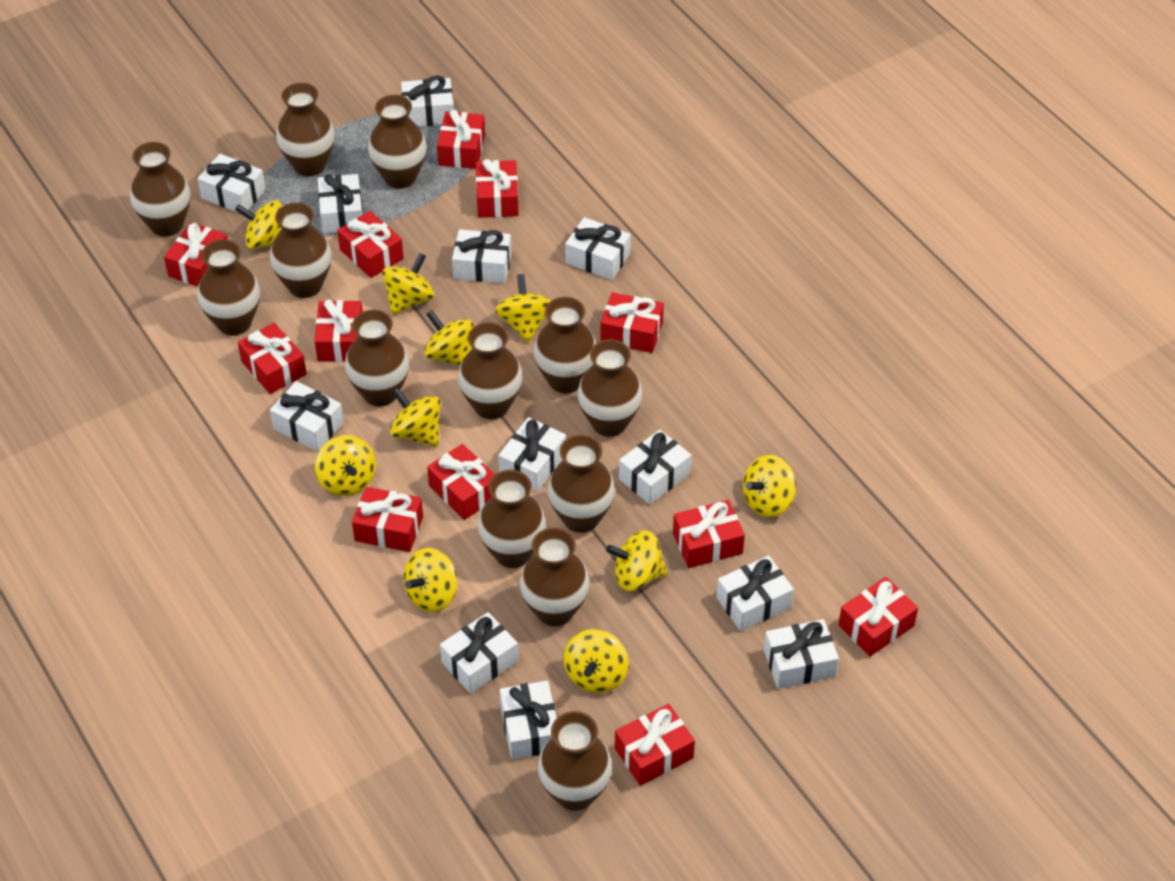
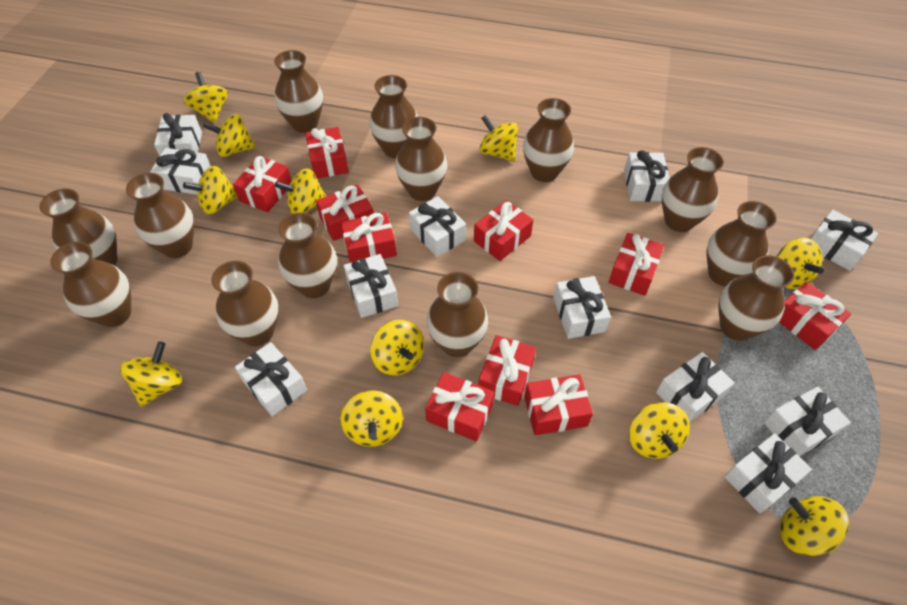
red gift: [164,222,228,287] [238,323,306,394] [314,299,363,362] [337,211,404,278] [352,487,423,552] [427,444,495,520] [437,110,485,169] [476,159,519,218] [600,292,664,353] [615,704,695,786] [673,500,745,568] [838,577,918,657] = 12 -> [233,156,292,212] [305,127,348,179] [316,185,373,241] [341,212,397,263] [425,372,494,441] [474,200,533,261] [478,335,536,406] [524,374,593,435] [608,233,664,296] [779,281,851,350] = 10
white gift: [198,154,266,213] [270,381,344,452] [318,174,363,234] [401,75,454,127] [440,612,519,694] [452,229,512,284] [498,417,566,492] [500,681,556,759] [565,217,631,280] [619,430,691,504] [716,556,794,631] [764,619,839,689] = 12 -> [150,148,211,195] [154,113,202,156] [235,342,307,416] [344,254,398,318] [409,196,466,257] [553,276,611,339] [624,150,669,202] [656,352,734,422] [724,433,812,513] [764,387,851,456] [811,210,878,271] = 11
yellow spinning top: [235,200,282,249] [315,435,376,496] [382,253,434,315] [390,387,441,447] [403,548,458,612] [424,310,474,366] [495,274,551,343] [563,629,629,693] [606,530,668,591] [743,455,796,517] = 10 -> [120,341,182,407] [183,166,238,215] [184,72,228,123] [203,114,256,157] [275,168,326,214] [341,390,403,447] [370,320,424,376] [479,115,518,162] [629,402,690,459] [776,237,824,289] [780,496,849,556] = 11

